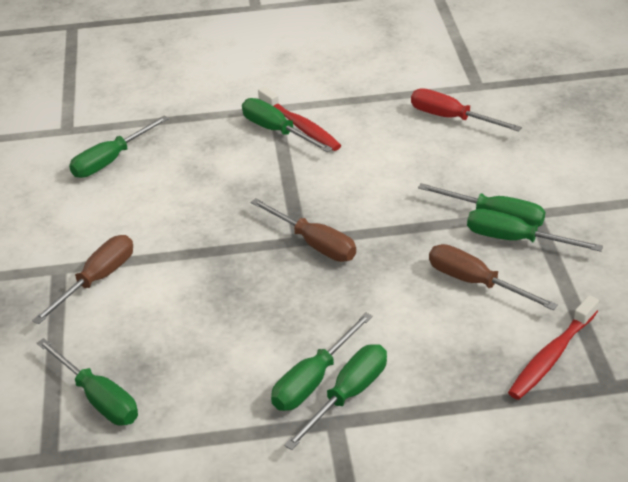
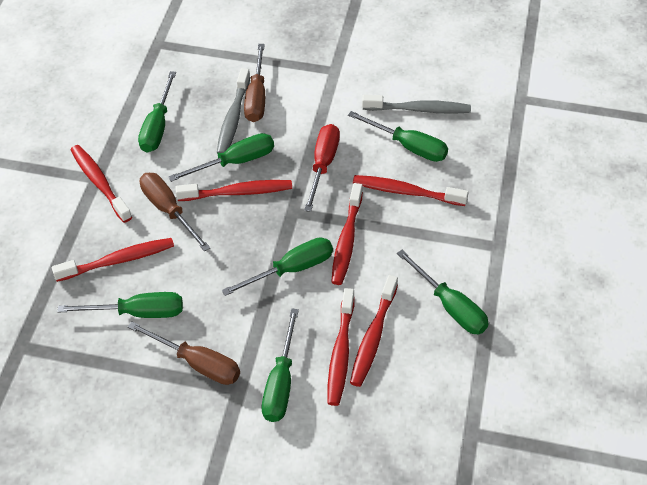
grey toothbrush: none = 0 -> [217,68,250,154] [362,95,471,114] = 2
red toothbrush: [258,87,341,151] [508,295,599,400] = 2 -> [52,238,174,282] [71,145,132,223] [175,180,292,201] [327,288,355,406] [331,183,363,285] [350,275,398,387] [353,175,469,206] = 7

